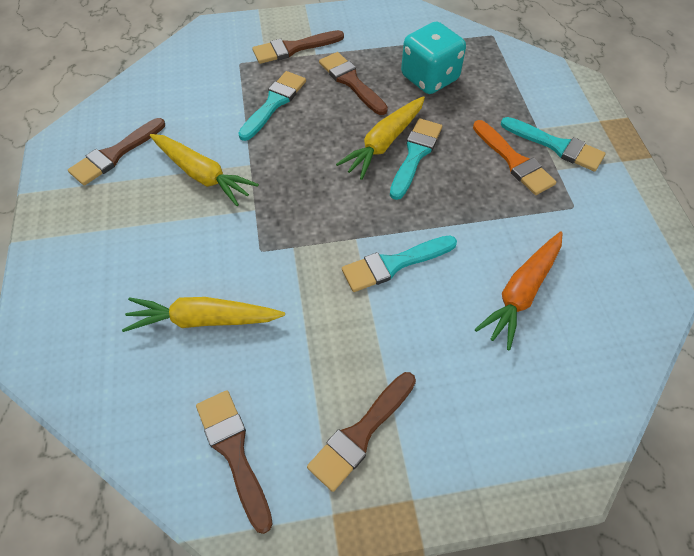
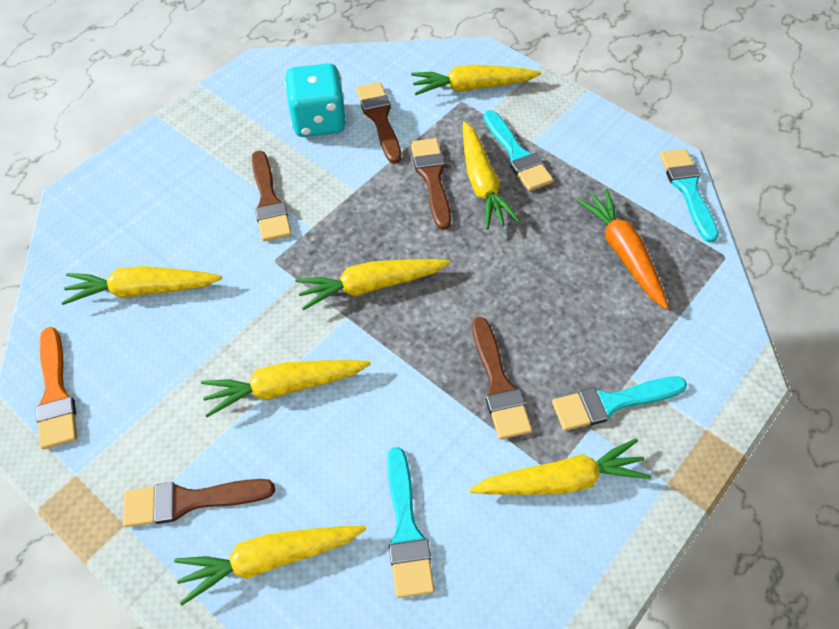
yellow carrot: [122,297,285,332] [150,134,259,206] [336,96,425,180] = 3 -> [61,266,222,305] [174,526,366,605] [201,360,371,417] [295,259,450,310] [411,65,541,95] [463,121,520,229] [470,438,651,495] = 7

